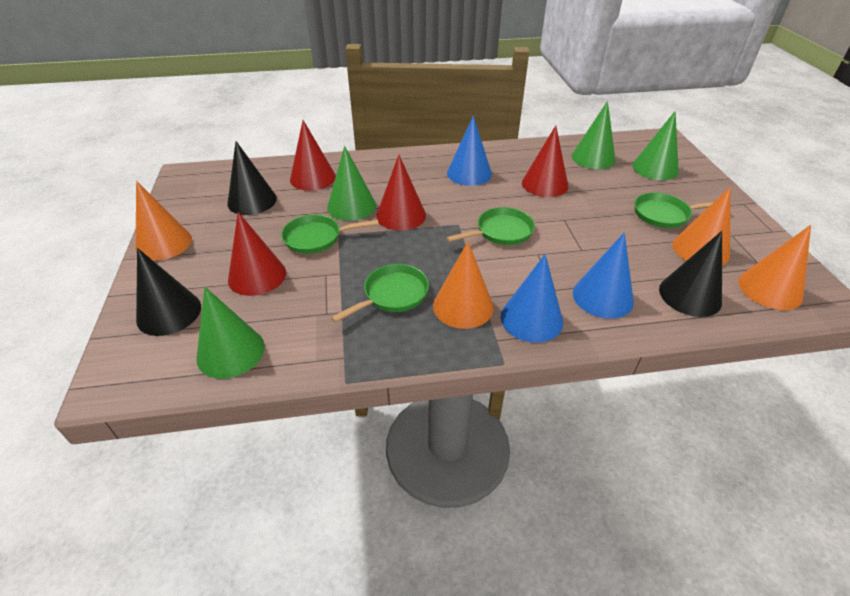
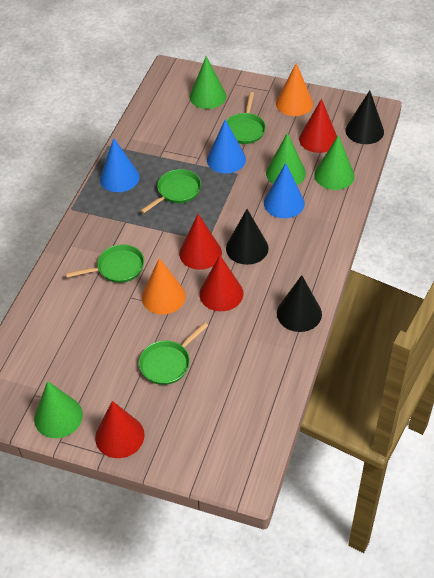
orange cone: [136,181,192,261] [433,242,494,329] [672,187,731,266] [738,225,811,310] = 4 -> [142,258,186,314] [276,63,313,116] = 2

